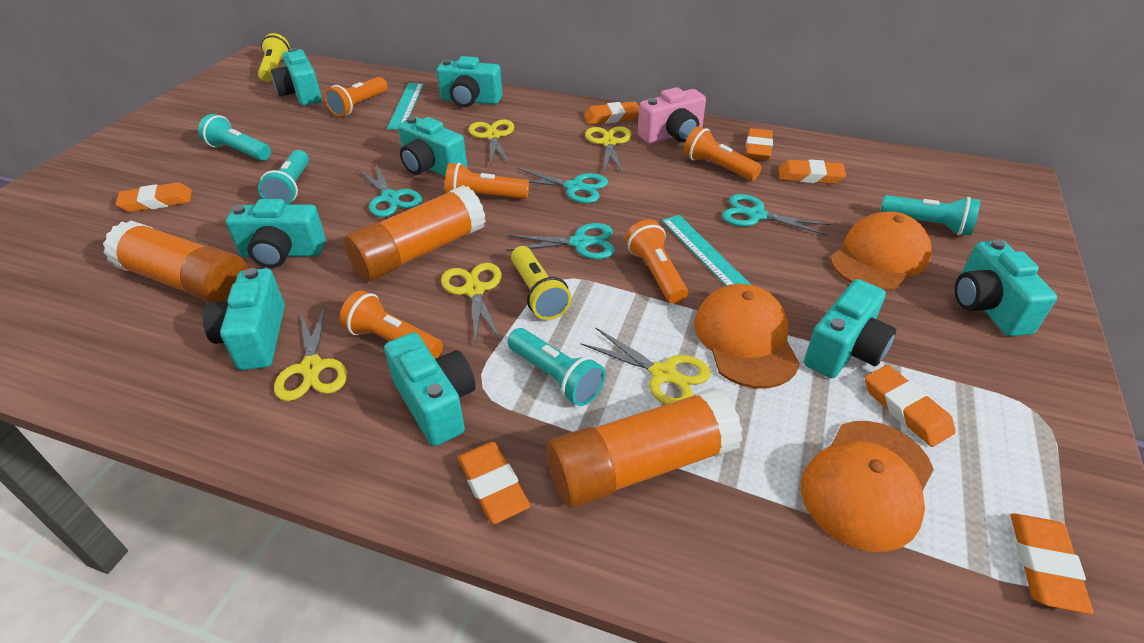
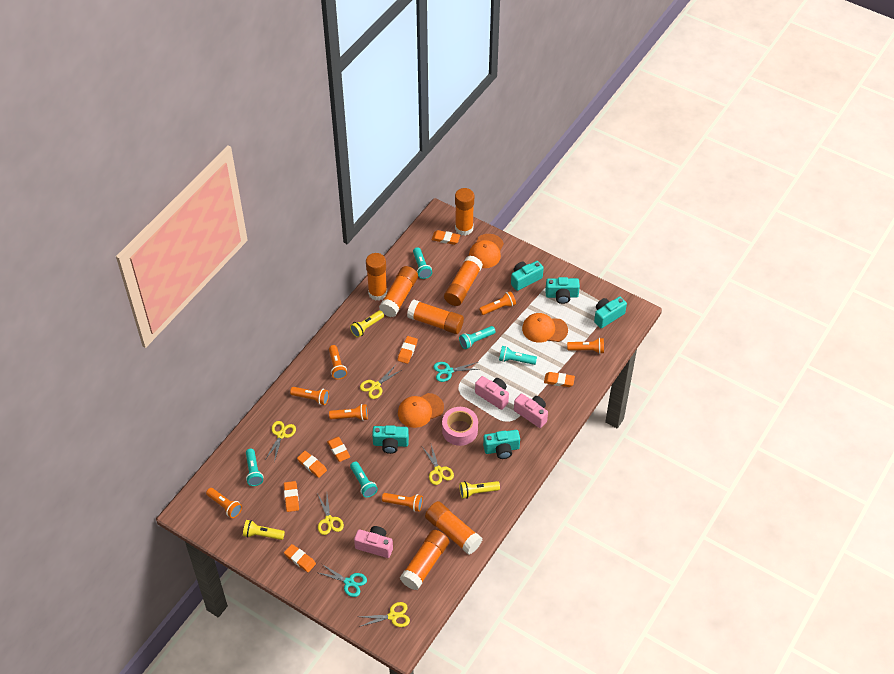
orange flashlight: [324,77,387,117] [339,290,443,359] [445,163,529,199] [625,219,688,304] [684,126,762,181] = 5 -> [206,488,242,518] [290,387,329,405] [329,345,347,379] [329,404,368,421] [382,493,423,512] [479,291,516,315] [567,338,604,354] = 7
orange glue stick: [103,220,249,303] [344,185,486,281] [546,387,742,508] = 3 -> [366,253,387,301] [379,266,418,317] [400,530,449,590] [407,300,464,334] [425,501,482,555] [444,256,483,306] [455,188,474,236] = 7
pink camera: [638,87,706,144] = 1 -> [354,526,393,558] [475,376,509,410] [514,394,548,428] = 3
pink tape: none = 0 -> [442,407,478,446] = 1
turquoise camera: [203,268,285,370] [226,199,326,268] [271,48,322,106] [384,332,476,446] [398,116,467,177] [437,56,502,107] [804,279,896,378] [955,239,1057,336] = 8 -> [372,425,409,454] [483,430,520,459] [511,261,544,291] [545,277,580,304] [594,296,627,328] = 5
turquoise flashlight: [198,114,271,161] [258,150,309,205] [508,328,605,406] [880,195,980,236] = 4 -> [246,449,263,486] [350,462,378,498] [413,247,432,279] [459,326,496,349] [499,346,537,365] = 5
turquoise ruler: [387,83,424,130] [662,215,751,286] = 2 -> none = 0
turquoise scissors: [358,164,422,217] [506,223,615,259] [517,168,608,203] [722,194,831,236] = 4 -> [316,564,367,597] [434,362,479,382] = 2
yellow flashlight: [258,33,290,82] [511,246,571,320] = 2 -> [243,520,285,540] [350,310,384,338] [459,481,500,499] = 3

